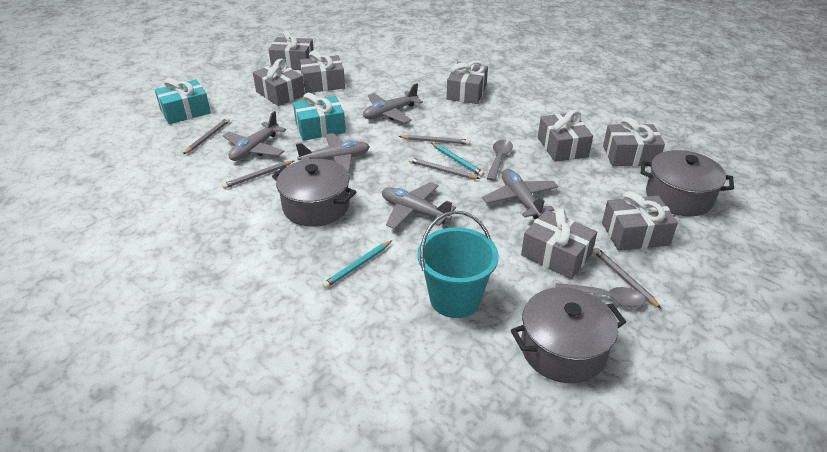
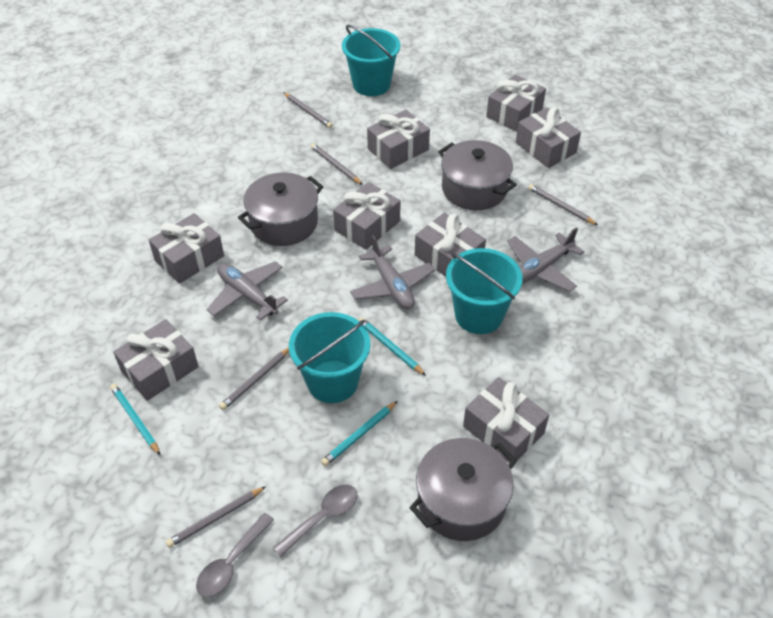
grey plane: [223,111,286,161] [296,133,370,173] [363,83,423,123] [382,182,456,229] [482,169,558,219] = 5 -> [207,261,288,321] [350,235,435,309] [507,227,584,292] = 3
turquoise bucket: [417,211,499,318] = 1 -> [289,312,370,403] [342,25,400,96] [446,248,523,334] = 3
turquoise gift: [155,78,211,124] [293,93,346,141] = 2 -> none = 0
turquoise pencil: [322,241,392,288] [432,143,485,177] = 2 -> [110,384,160,455] [321,401,398,466] [358,317,426,376] = 3

